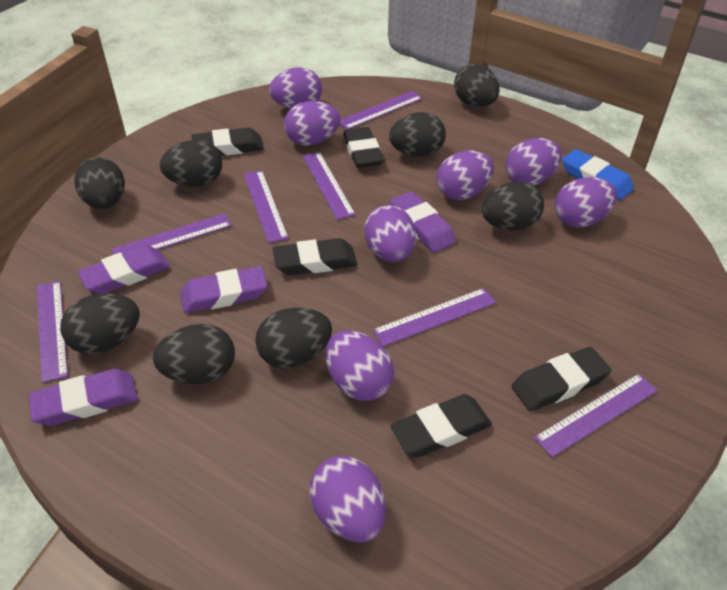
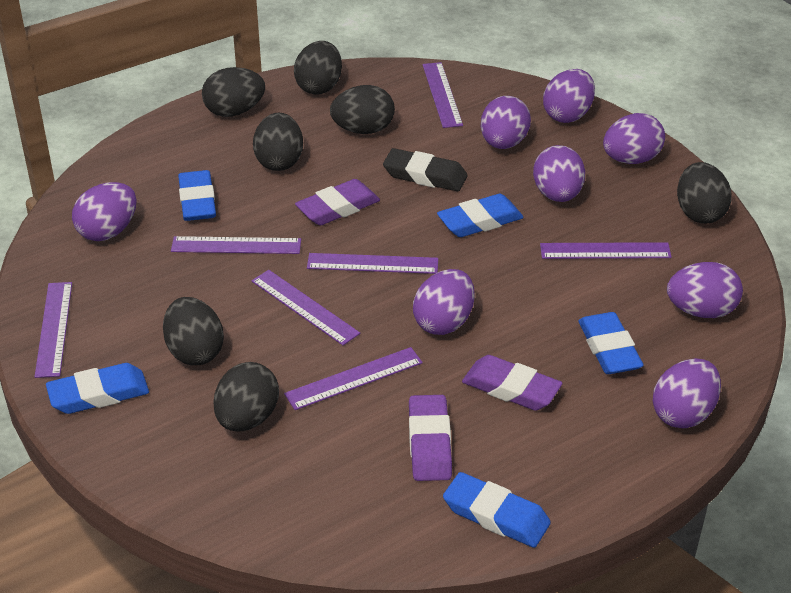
black egg: [60,294,140,354] [75,157,125,209] [153,324,235,384] [160,140,222,187] [255,307,332,368] [389,112,446,157] [454,64,500,107] [482,181,544,231] = 8 -> [163,297,224,365] [202,67,265,117] [213,362,279,432] [253,112,303,171] [294,41,342,95] [330,85,395,134] [677,162,732,223] = 7
black eraser: [191,128,264,155] [272,238,357,275] [343,127,384,168] [390,394,492,457] [511,347,611,411] = 5 -> [383,148,468,191] = 1
blue eraser: [562,149,634,200] = 1 -> [46,363,149,414] [178,170,216,221] [437,194,524,237] [443,472,551,548] [578,312,644,374] = 5
purple eraser: [29,369,138,426] [78,245,170,294] [180,266,268,313] [390,191,456,253] = 4 -> [295,179,380,225] [409,395,452,481] [462,355,562,411] = 3

